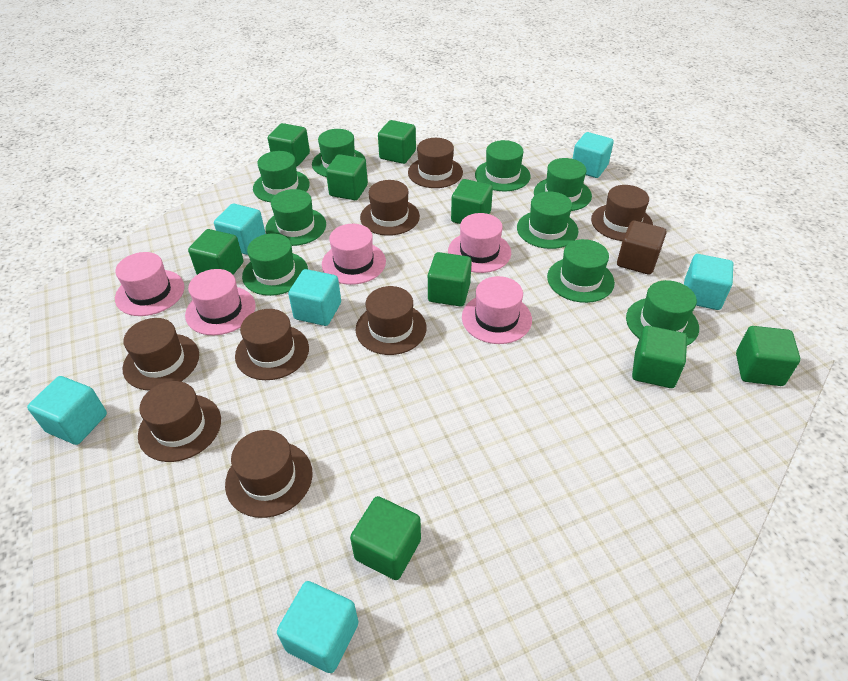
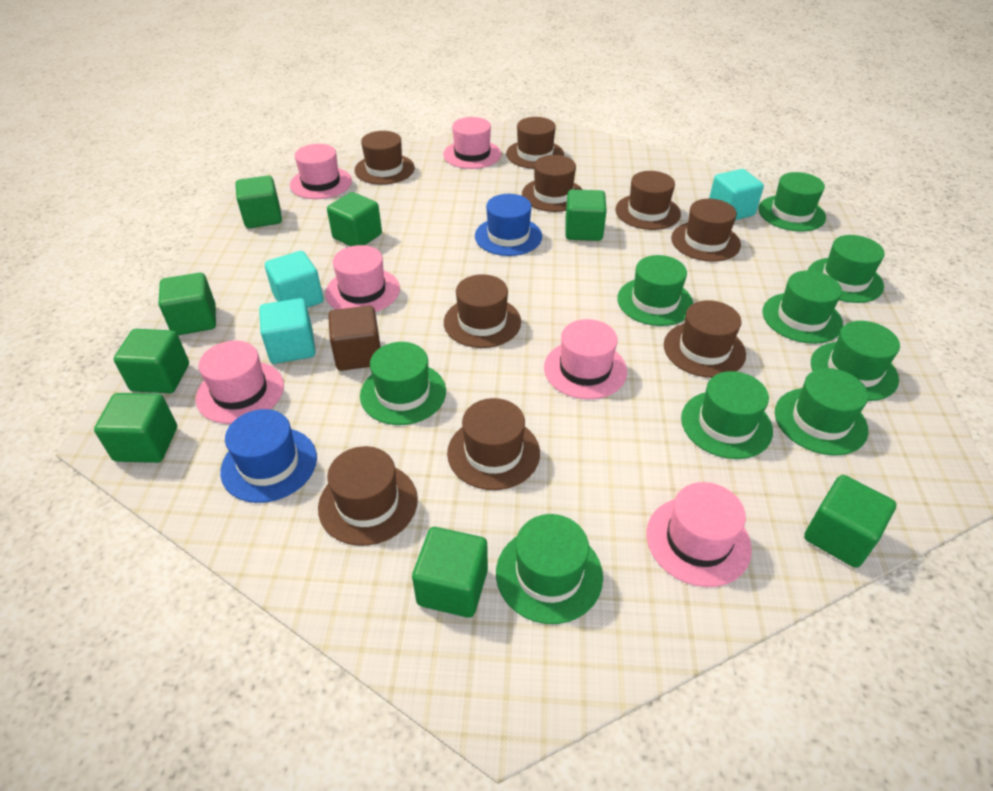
blue hat: none = 0 -> [220,409,317,503] [475,194,542,256] = 2
brown hat: [123,318,199,390] [138,381,221,462] [225,430,313,518] [235,309,309,380] [355,286,427,355] [360,180,420,236] [408,138,463,188] [591,185,653,241] = 8 -> [318,446,418,546] [355,131,415,185] [444,274,521,348] [447,398,540,490] [506,117,564,169] [522,155,583,212] [615,171,681,230] [664,300,746,378] [671,199,741,262] = 9
green cube: [188,229,244,275] [268,123,310,167] [326,154,368,200] [350,496,421,580] [378,120,416,164] [428,252,472,306] [451,179,493,224] [632,326,687,388] [736,326,800,386] = 9 -> [94,393,177,463] [114,329,189,393] [159,273,216,335] [235,175,282,228] [327,192,382,246] [412,527,488,618] [565,189,607,241] [804,475,896,568] = 8
pink hat: [115,252,184,316] [185,269,256,335] [322,224,386,285] [448,213,511,273] [462,276,532,344] = 5 -> [196,341,284,424] [290,144,352,199] [325,245,400,312] [443,117,501,169] [544,319,627,399] [647,482,752,587] = 6
turquoise cube: [27,376,107,445] [214,203,266,255] [277,581,358,673] [288,269,341,326] [572,132,614,178] [684,254,733,310] = 6 -> [259,298,315,364] [265,251,323,308] [709,169,764,220] = 3

